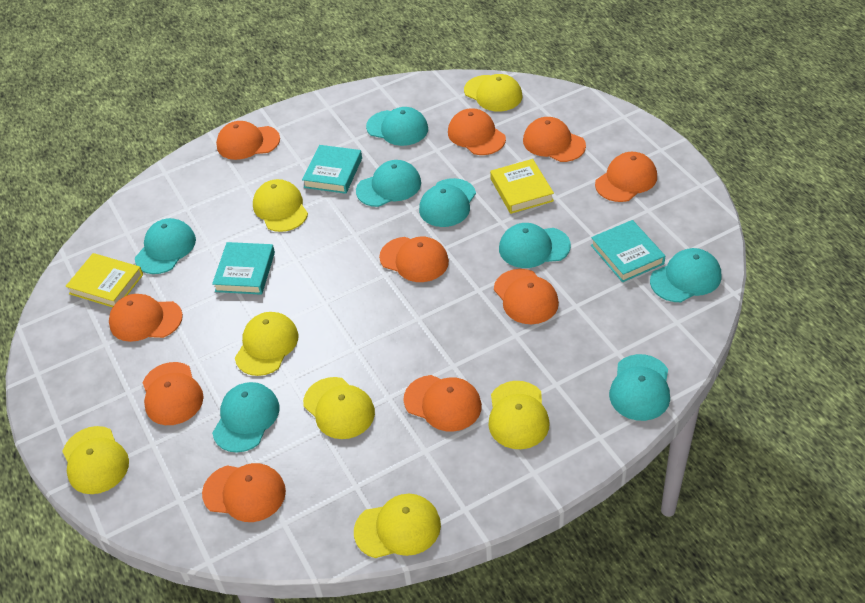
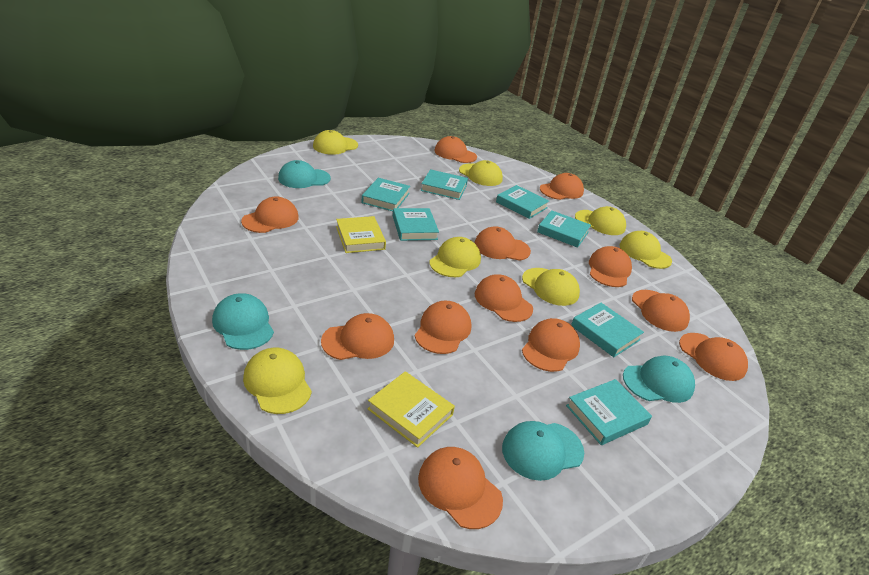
orange cap: [109,294,183,342] [142,362,203,425] [202,463,286,522] [216,121,280,160] [379,236,449,282] [403,375,482,432] [448,108,506,155] [494,269,559,324] [523,117,586,162] [595,152,657,202] = 10 -> [241,196,299,233] [321,313,394,360] [415,301,471,354] [418,447,503,529] [434,136,477,163] [474,226,531,261] [475,274,533,322] [522,318,580,372] [540,173,584,200] [589,246,632,287] [632,290,690,332] [679,333,748,381] = 12
turquoise book: [212,242,275,295] [302,145,362,194] [591,220,665,282] = 3 -> [362,178,410,211] [393,208,439,241] [421,169,468,200] [496,185,549,219] [537,210,591,248] [566,379,652,445] [571,303,644,357] = 7
turquoise cap: [135,218,196,274] [212,382,279,452] [356,160,421,207] [366,107,428,146] [419,178,476,227] [499,223,571,268] [609,354,670,421] [650,248,721,302] = 8 -> [212,293,274,350] [278,160,331,188] [502,421,584,481] [623,356,695,403] = 4

